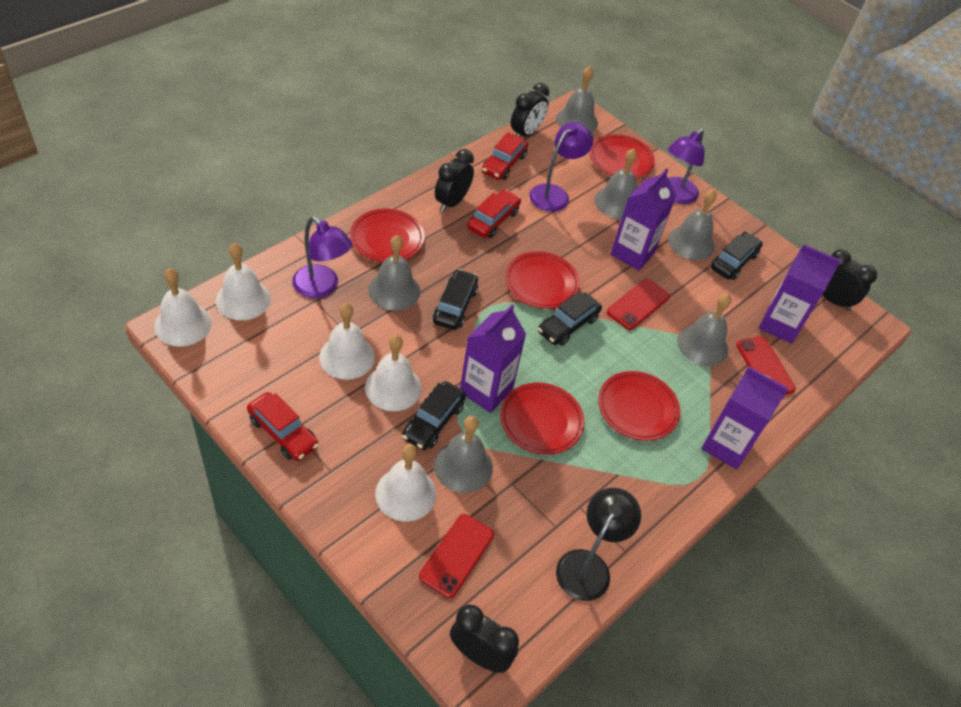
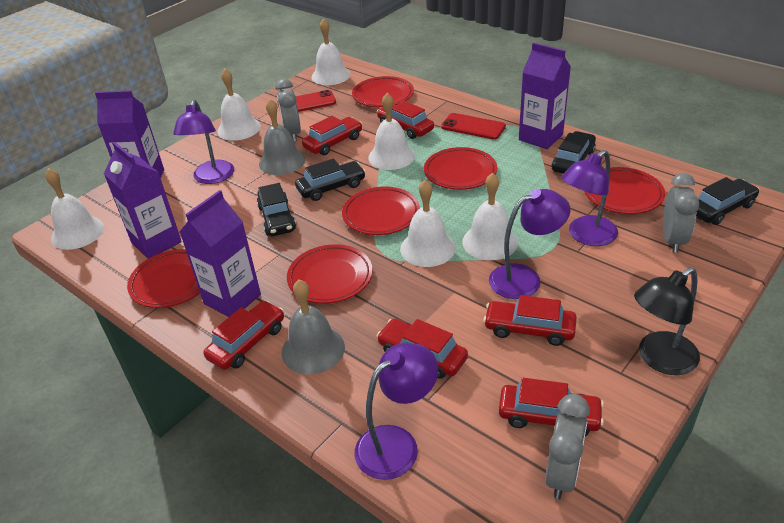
black clock: [435,149,474,212] [450,605,519,673] [511,83,549,137] [822,249,877,311] = 4 -> none = 0
grey bell: [368,235,420,311] [434,416,493,493] [556,66,598,133] [594,148,637,219] [668,189,717,260] [677,294,731,366] = 6 -> [259,99,305,175] [282,279,345,374] = 2
grey clock: none = 0 -> [276,79,301,142] [545,394,590,499] [663,173,699,253] = 3
purple lamp: [292,216,352,298] [529,122,593,212] [668,128,705,204] = 3 -> [173,100,234,184] [355,343,438,480] [489,189,570,299] [561,150,618,246] = 4
red car: [247,392,319,461] [467,189,521,238] [482,132,529,180] = 3 -> [203,300,284,370] [302,116,362,155] [377,101,434,139] [377,318,468,379] [483,295,577,346] [499,378,604,436] = 6
red phone: [419,514,494,598] [607,279,670,330] [736,336,796,395] = 3 -> [277,90,336,112] [441,113,506,140] = 2
red plate: [350,209,425,262] [500,383,584,455] [505,251,580,309] [590,134,655,179] [598,371,680,441] = 5 -> [127,249,200,308] [287,244,373,304] [342,187,420,235] [352,76,414,107] [424,147,497,190] [584,167,665,214] = 6
white bell: [154,268,212,347] [216,243,271,320] [319,303,375,380] [365,335,422,411] [375,444,436,521] = 5 -> [45,168,104,250] [217,69,261,141] [311,18,351,85] [369,93,415,170] [400,180,456,267] [462,173,518,260] = 6

